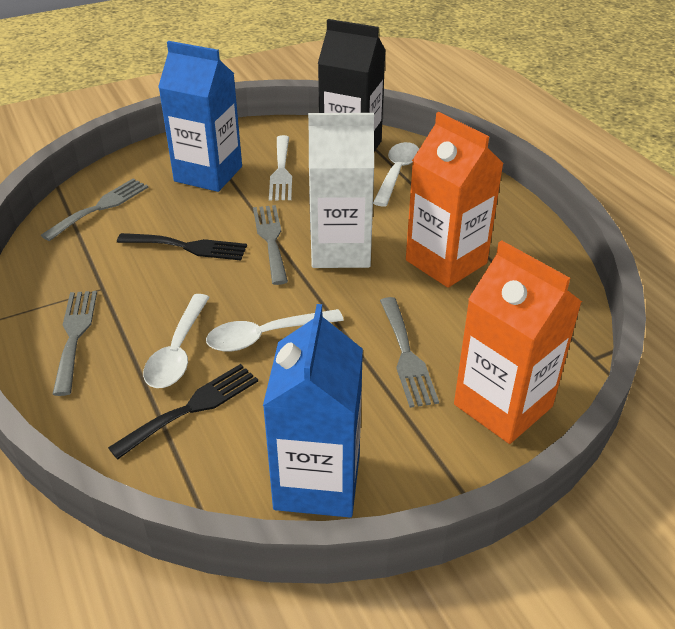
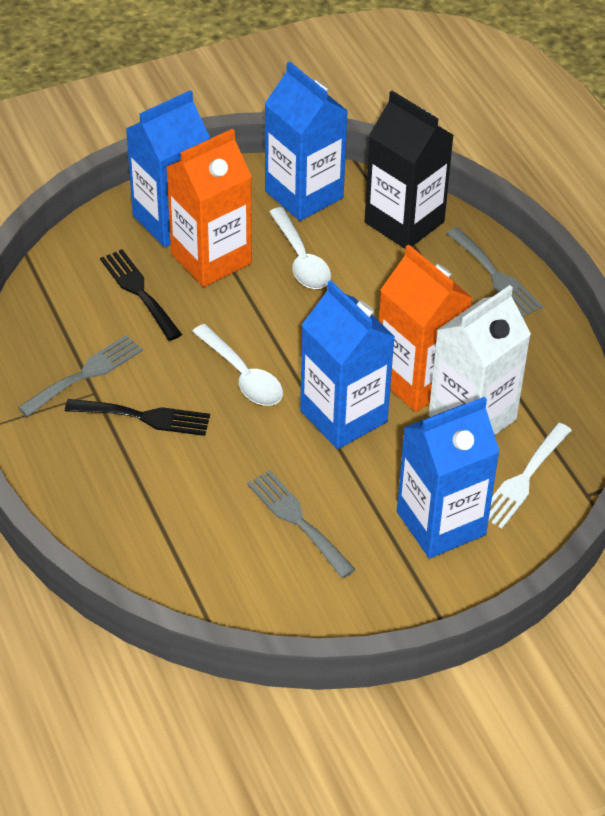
blue carton: [158,41,242,192] [263,304,363,518] = 2 -> [126,90,210,247] [265,61,348,221] [300,280,395,449] [397,397,500,558] = 4
grey fork: [41,179,148,241] [52,291,97,396] [253,205,288,285] [380,297,439,408] = 4 -> [18,335,143,417] [247,470,356,578] [447,227,543,317] = 3
white spoon: [143,294,210,388] [206,309,344,352] [373,142,419,207] = 3 -> [192,324,283,406] [269,207,331,289] = 2

